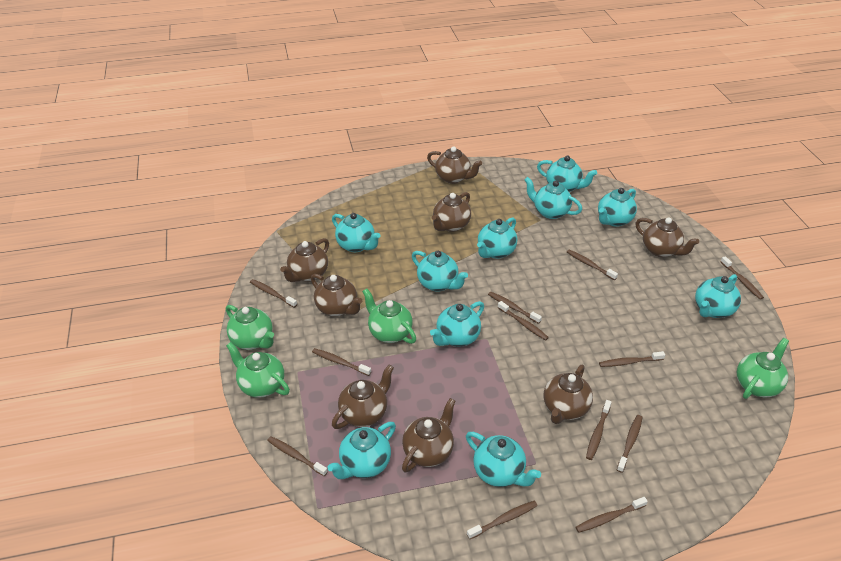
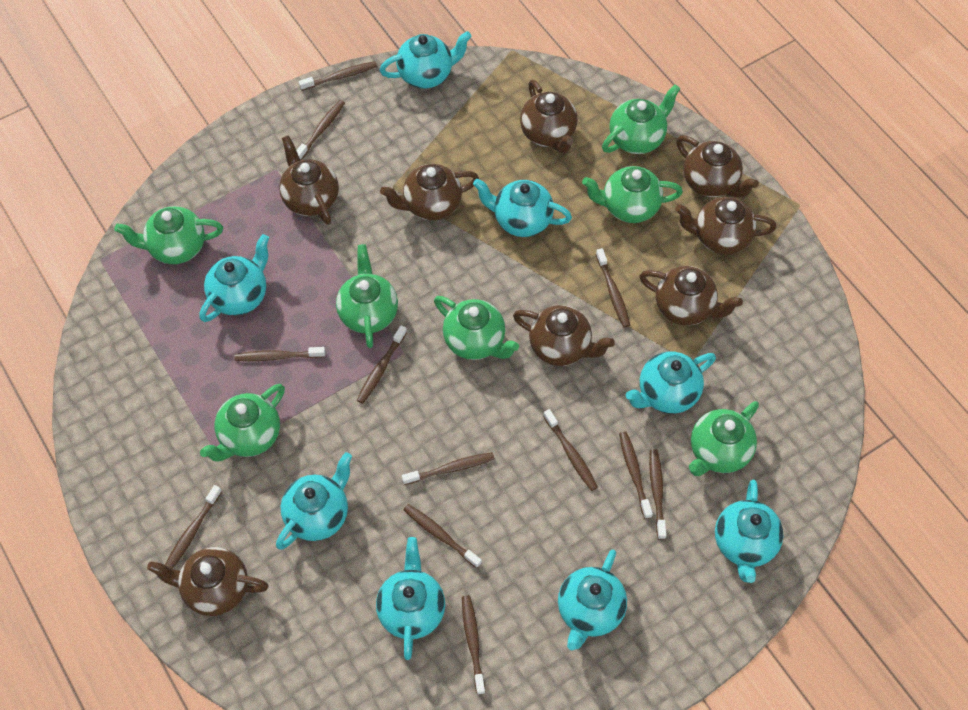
green teapot: [226,305,274,350] [226,342,290,398] [362,288,416,344] [737,338,789,399] = 4 -> [114,206,223,264] [200,384,285,461] [336,244,398,348] [434,296,519,360] [582,166,683,223] [602,84,680,154] [689,401,759,476] = 7
turquoise teapot: [327,422,396,479] [332,213,381,252] [412,251,468,292] [430,301,484,347] [466,432,541,487] [477,218,517,259] [524,177,582,219] [537,156,597,192] [598,188,637,227] [695,274,741,318] = 10 -> [199,234,269,322] [276,452,352,550] [376,537,445,660] [380,31,472,89] [473,179,572,237] [558,550,627,650] [626,351,716,414] [715,480,783,583] = 8

